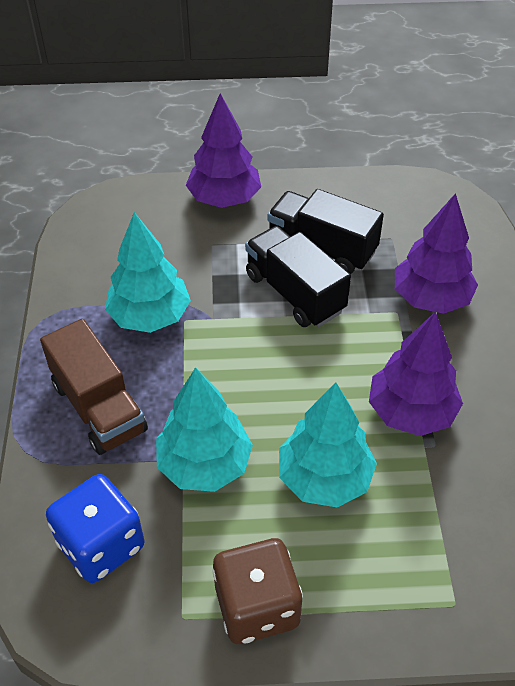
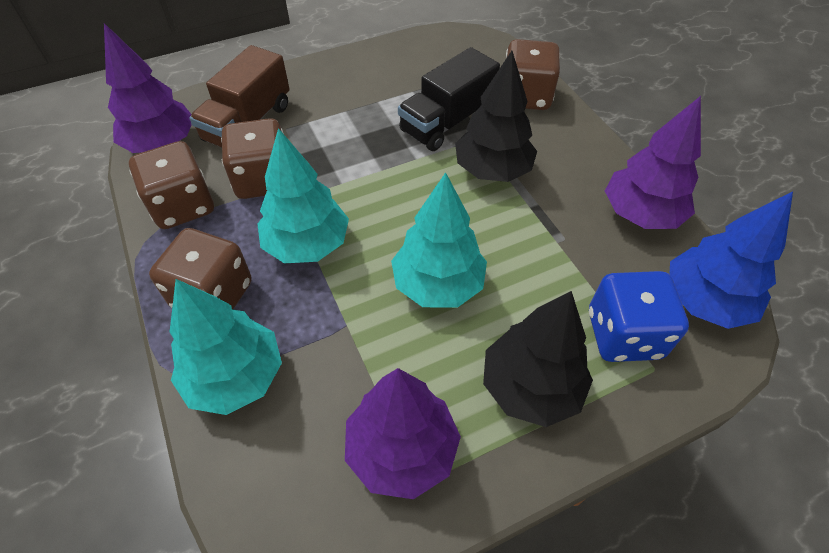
black tree: none = 0 -> [455,51,537,182] [483,291,593,427] = 2
black truck: [245,226,351,327] [267,189,384,274] = 2 -> [398,47,500,151] = 1
blue tree: none = 0 -> [669,192,793,329] = 1
brown dice: [212,538,303,644] = 1 -> [129,141,214,229] [149,228,252,310] [221,118,283,199] [506,39,560,110] = 4

